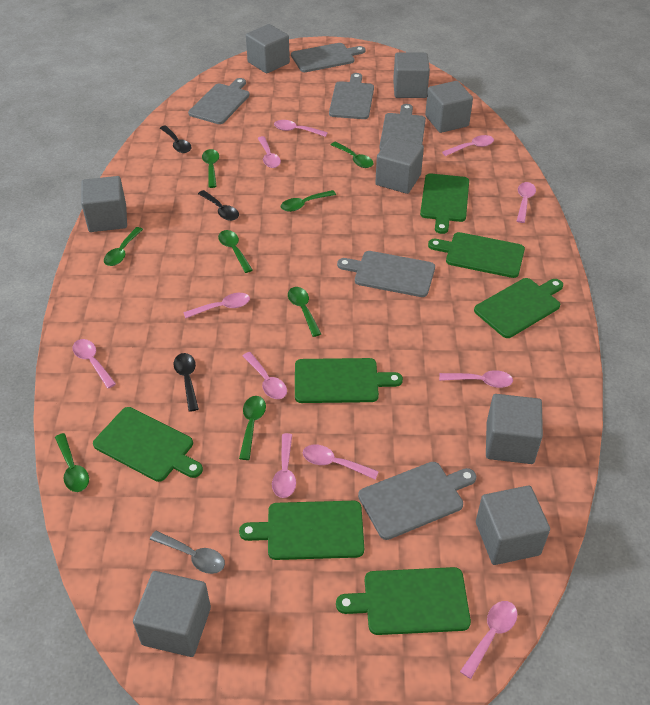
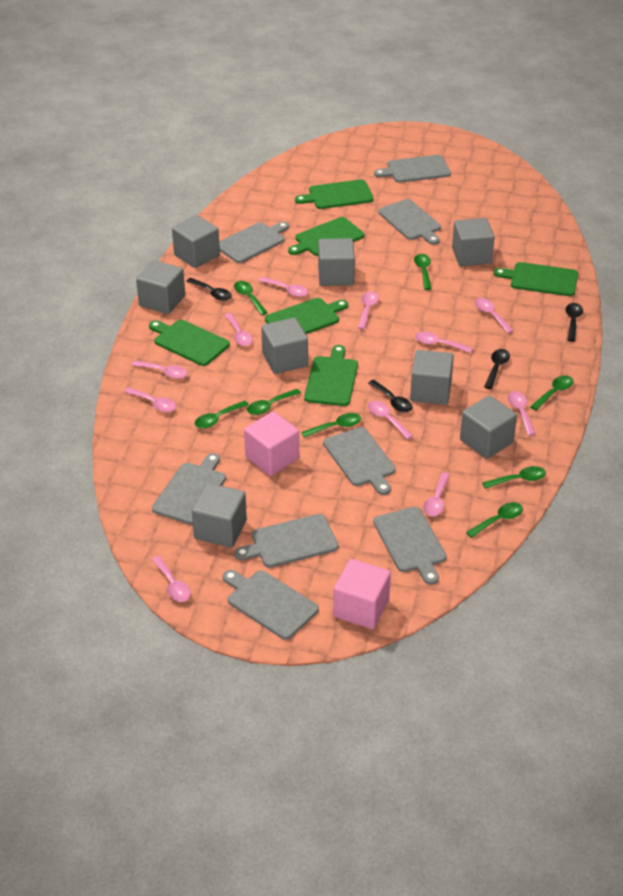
black spoon: [160,125,192,153] [174,353,199,412] [198,190,239,221] = 3 -> [186,278,232,301] [368,380,413,413] [484,349,510,389] [566,303,583,342] = 4
green cutting board: [93,407,203,482] [239,501,364,560] [295,358,403,403] [336,567,471,635] [420,174,469,234] [428,232,525,278] [474,278,563,338] = 7 -> [149,320,230,366] [265,298,348,334] [288,217,365,256] [295,179,373,209] [304,345,358,406] [494,262,578,296] = 6
grey cutting board: [188,78,250,124] [291,43,365,72] [329,73,374,119] [337,251,435,297] [358,462,476,540] [379,104,426,150] = 6 -> [152,453,226,525] [219,222,289,263] [223,570,319,640] [235,514,338,568] [323,427,396,495] [373,507,446,585] [374,155,451,183] [378,199,441,245] = 8
grey spoon: [150,531,225,574] = 1 -> none = 0
pink cube: none = 0 -> [244,411,299,476] [333,559,391,629] = 2

